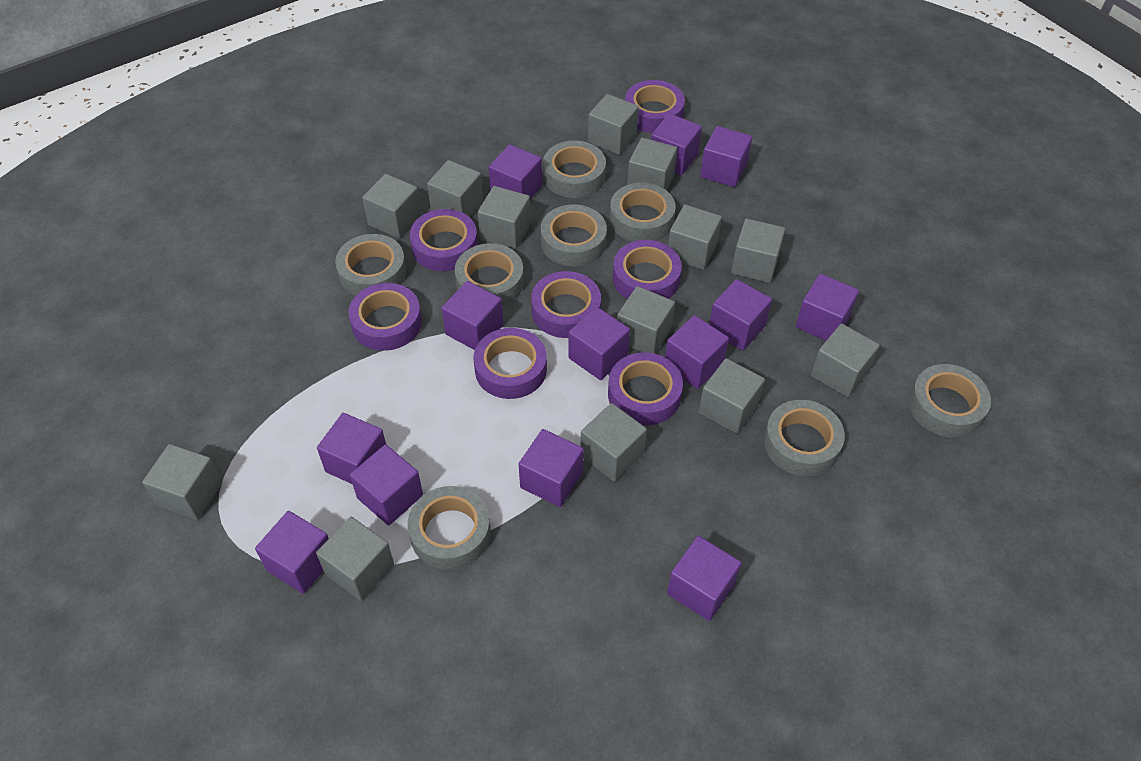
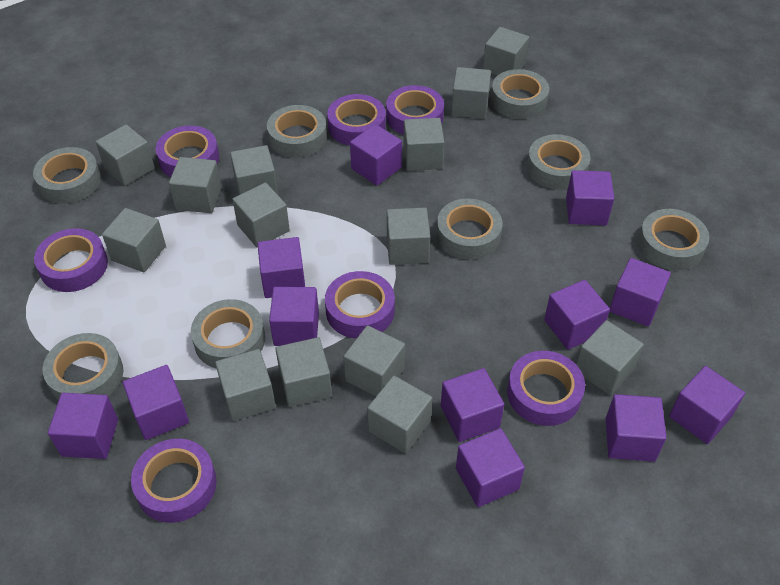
grey cube: [142,444,223,520] [316,517,394,601] [362,174,422,239] [427,160,483,217] [478,186,531,250] [581,403,647,482] [588,94,639,155] [617,286,675,354] [627,138,677,190] [668,205,722,270] [699,358,765,434] [731,218,785,283] [811,323,880,397] = 13 -> [96,124,155,186] [102,208,166,272] [169,157,222,213] [215,349,276,421] [230,145,278,195] [232,183,290,248] [276,337,332,407] [343,325,405,396] [367,375,432,454] [387,208,430,265] [403,118,444,171] [451,67,491,119] [483,27,529,76] [576,320,644,395] = 14
purple cube: [255,511,329,594] [317,413,386,484] [350,444,423,526] [442,281,503,350] [489,144,542,199] [519,429,584,507] [568,307,630,380] [651,114,702,175] [665,315,729,389] [667,536,741,621] [700,126,752,187] [709,279,772,351] [796,274,859,341] = 13 -> [48,393,118,459] [123,365,189,440] [257,237,305,298] [269,287,319,346] [350,124,402,185] [441,368,504,442] [456,428,525,507] [544,280,610,350] [566,170,614,225] [605,394,667,462] [610,258,671,327] [669,366,745,444] = 12

